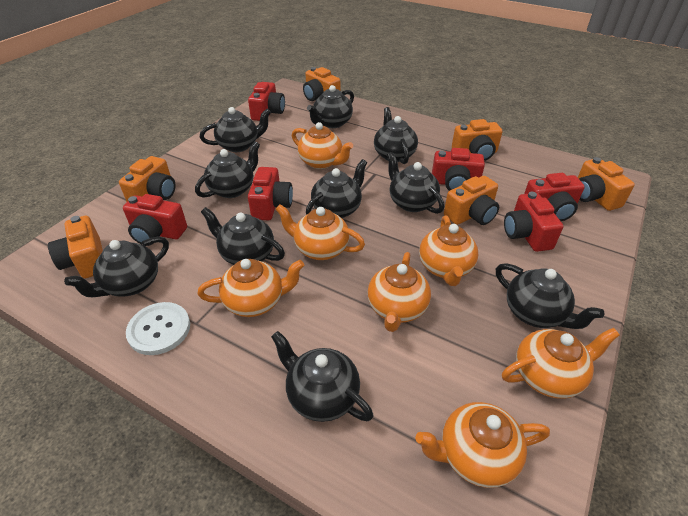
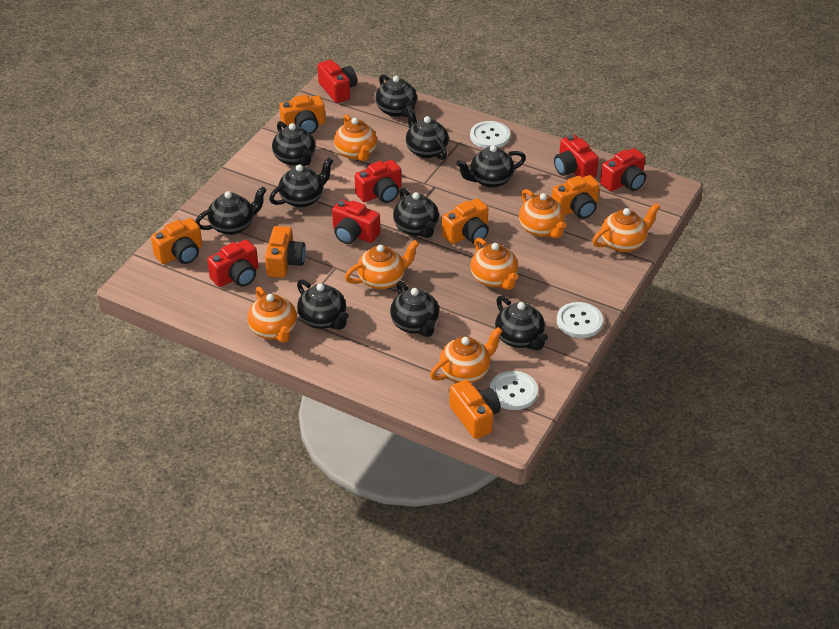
white button: [126,302,190,355] = 1 -> [470,121,510,148] [490,371,538,410] [557,302,603,338] = 3

